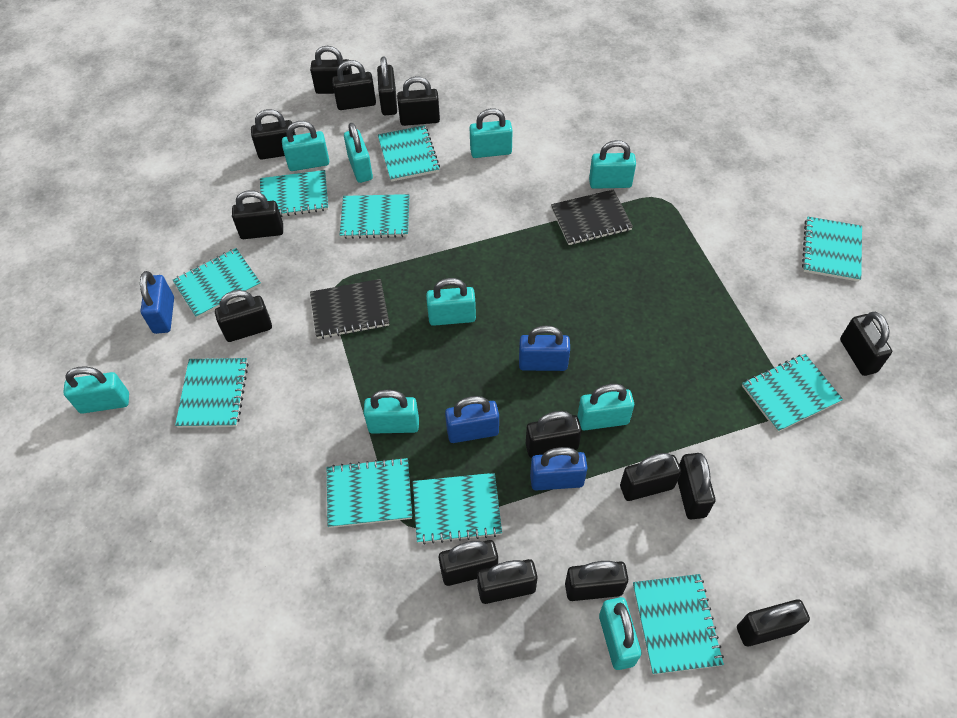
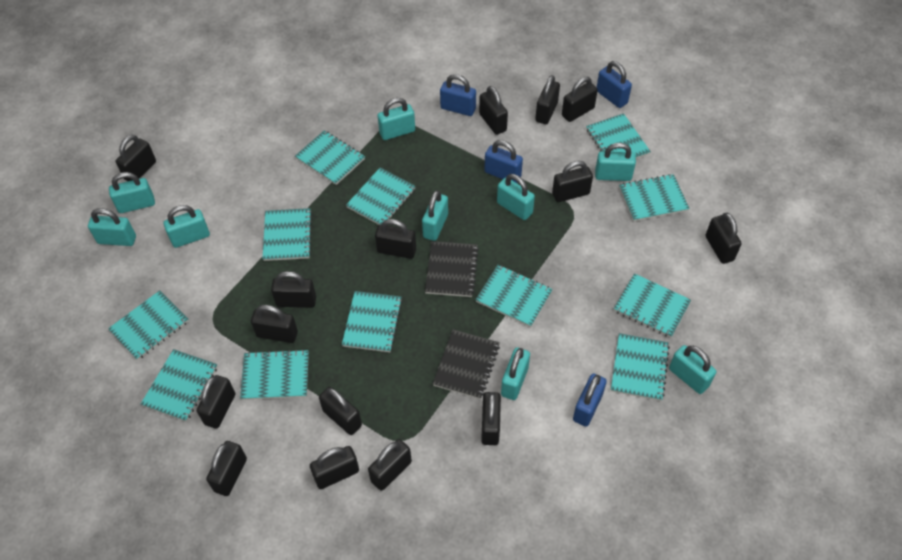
turquoise notebook: [173,248,261,318] [175,358,249,428] [260,170,329,217] [327,457,412,528] [340,194,409,239] [378,125,440,182] [413,473,502,545] [633,574,724,674] [742,354,843,432] [802,217,862,282] = 10 -> [108,290,189,360] [141,349,218,422] [240,349,309,400] [263,208,312,261] [295,130,365,185] [342,291,402,352] [346,168,416,225] [476,265,553,327] [586,113,651,159] [611,333,670,401] [614,273,691,338] [619,174,690,221] = 12

